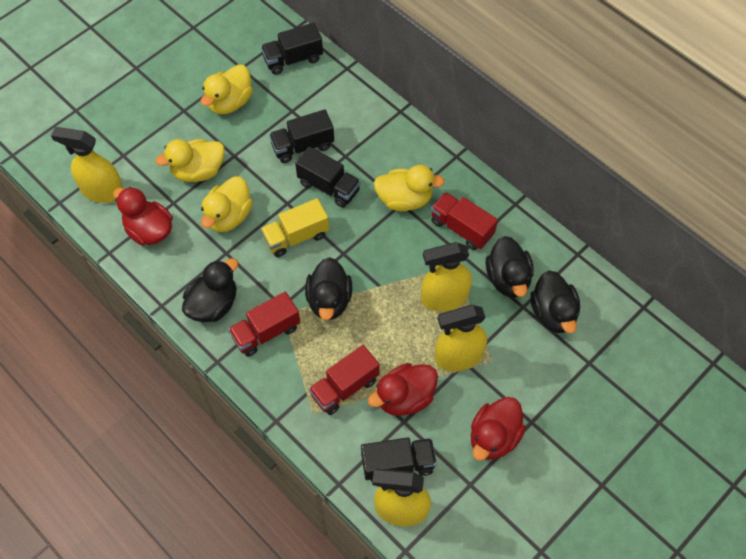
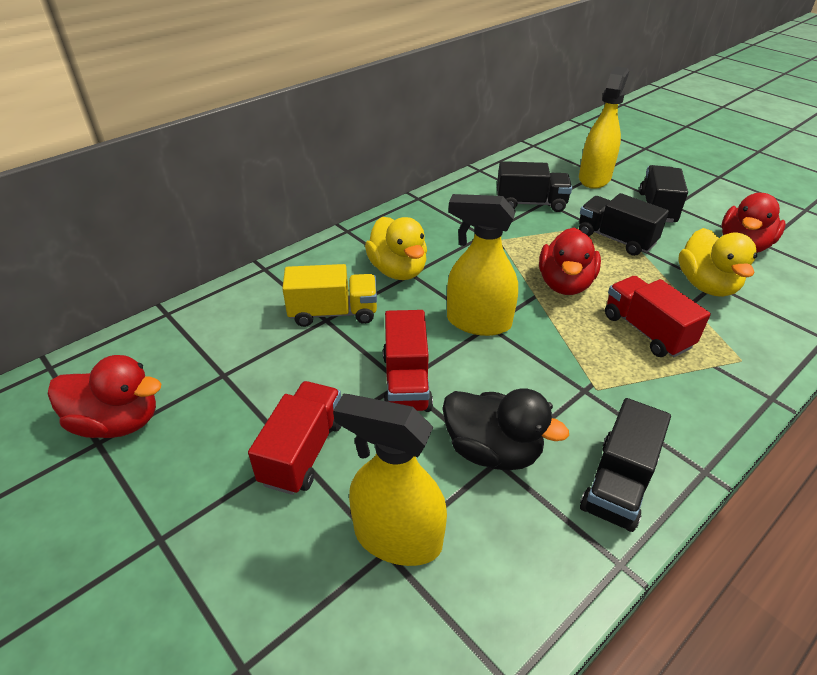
black duck: [182,258,238,322] [305,257,352,320] [486,236,534,298] [530,271,580,333] = 4 -> [442,388,569,470] = 1
yellow duck: [155,139,225,182] [201,64,253,114] [201,176,253,232] [374,165,445,211] = 4 -> [365,217,427,280] [678,228,757,297] = 2
yellow spray bottle: [51,127,124,203] [372,469,431,526] [421,242,472,311] [435,305,487,371] = 4 -> [333,393,447,566] [447,194,518,336] [579,66,629,189] = 3

